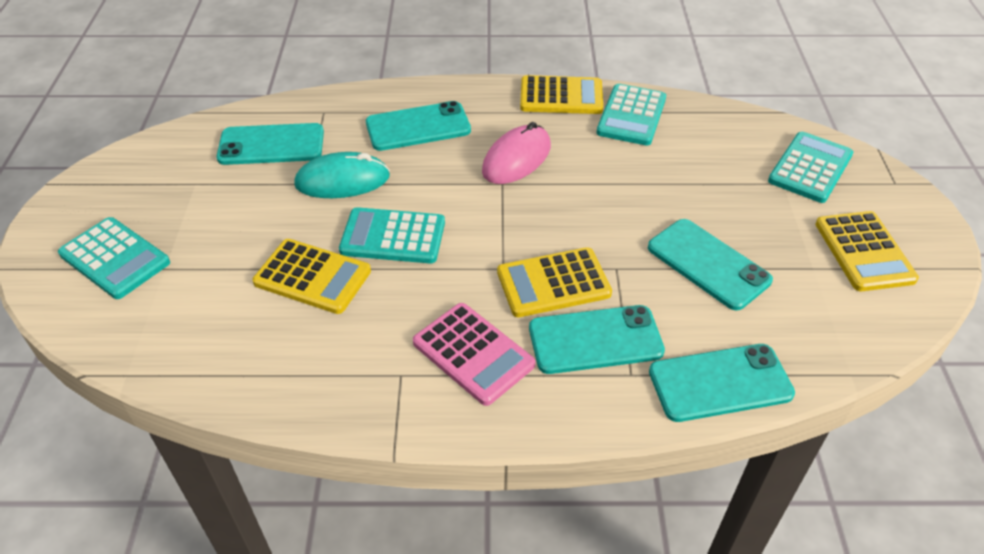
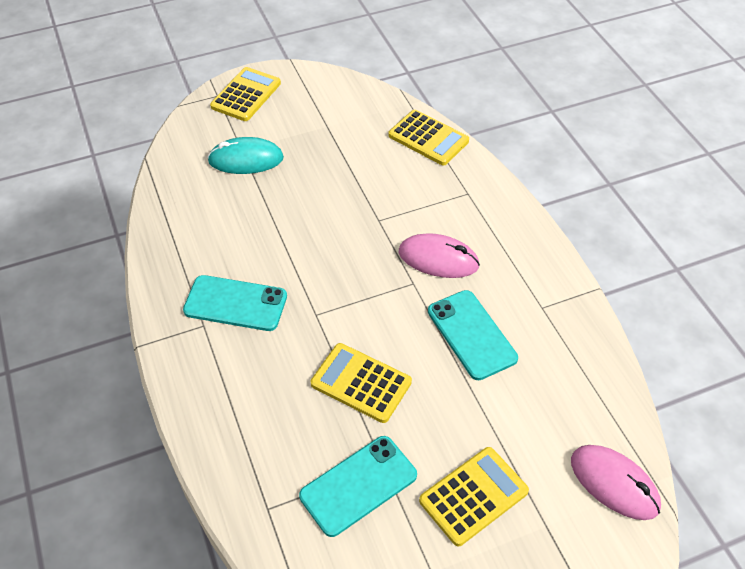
pink calculator: [413,303,535,406] = 1 -> none = 0
pink mouse: [482,122,551,184] = 1 -> [399,233,480,278] [571,445,661,520] = 2
turquoise calculator: [58,217,170,299] [339,207,445,263] [596,84,666,146] [768,132,853,203] = 4 -> none = 0
turquoise phone: [216,123,324,165] [366,101,471,151] [529,305,665,374] [648,219,773,310] [649,344,795,422] = 5 -> [183,275,287,331] [299,436,417,537] [428,290,518,380] = 3

